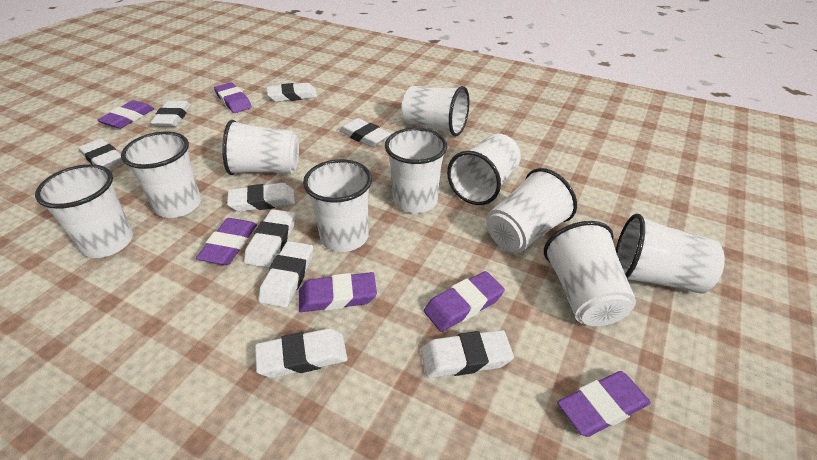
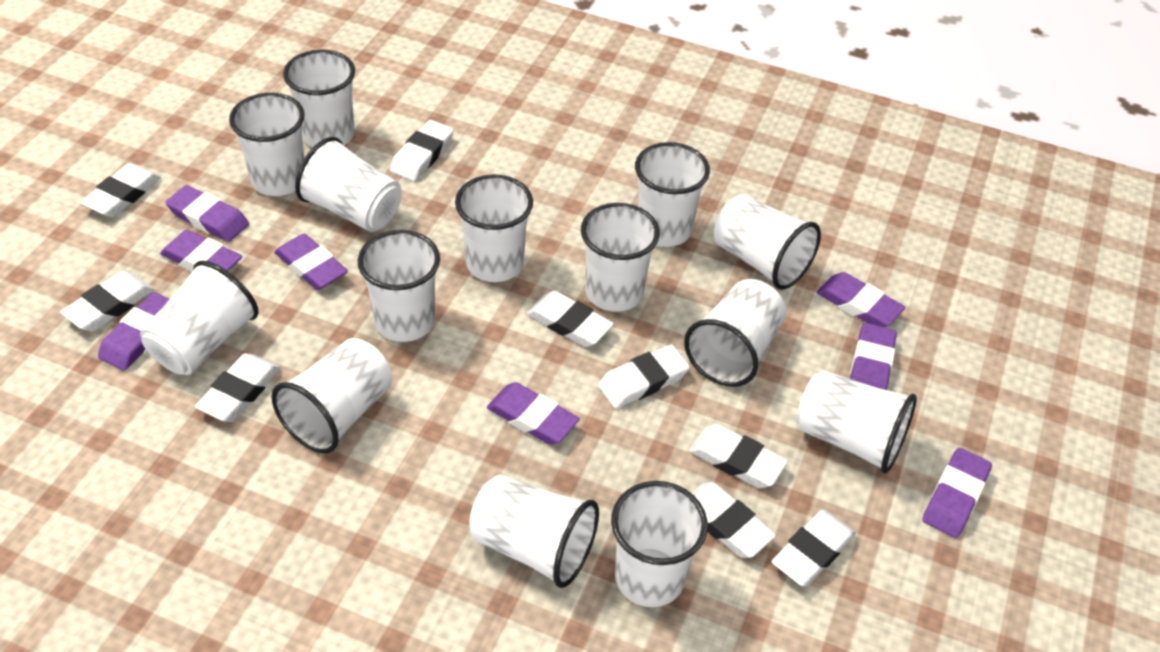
purple eraser: [97,100,154,129] [196,218,257,265] [214,82,252,113] [299,272,377,312] [424,271,505,332] [557,371,651,437] = 6 -> [98,292,170,370] [160,230,242,272] [166,185,249,242] [274,234,348,290] [487,382,580,445] [816,272,905,327] [850,323,897,390] [922,448,992,538] = 8
white cup: [35,164,133,258] [121,131,201,218] [222,120,299,175] [303,159,372,252] [385,128,447,213] [402,86,469,136] [447,133,521,205] [486,168,577,253] [544,221,636,326] [616,214,725,294] = 10 -> [140,261,259,375] [229,93,305,196] [271,338,392,453] [283,50,355,147] [295,137,401,232] [358,230,440,342] [455,174,533,282] [469,475,599,588] [581,203,660,312] [611,481,708,607] [635,142,710,247] [684,279,786,387] [714,194,821,290] [796,370,917,473] = 14

